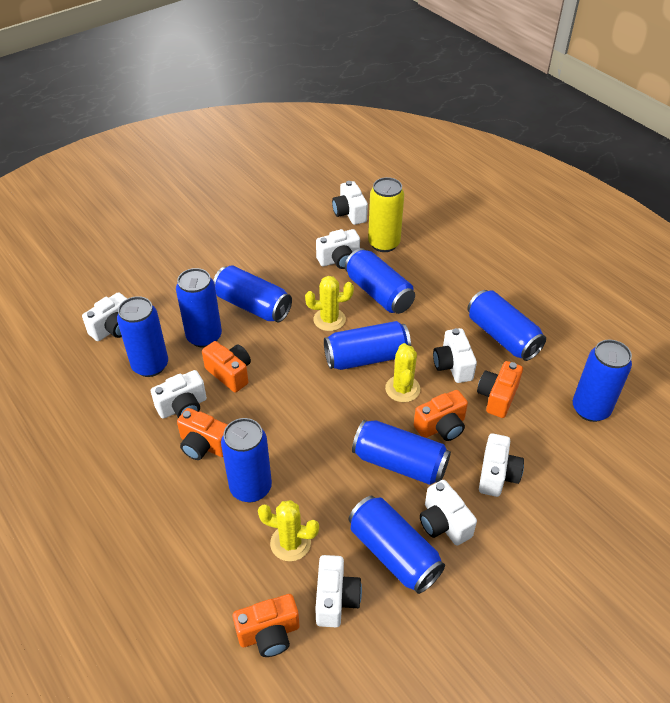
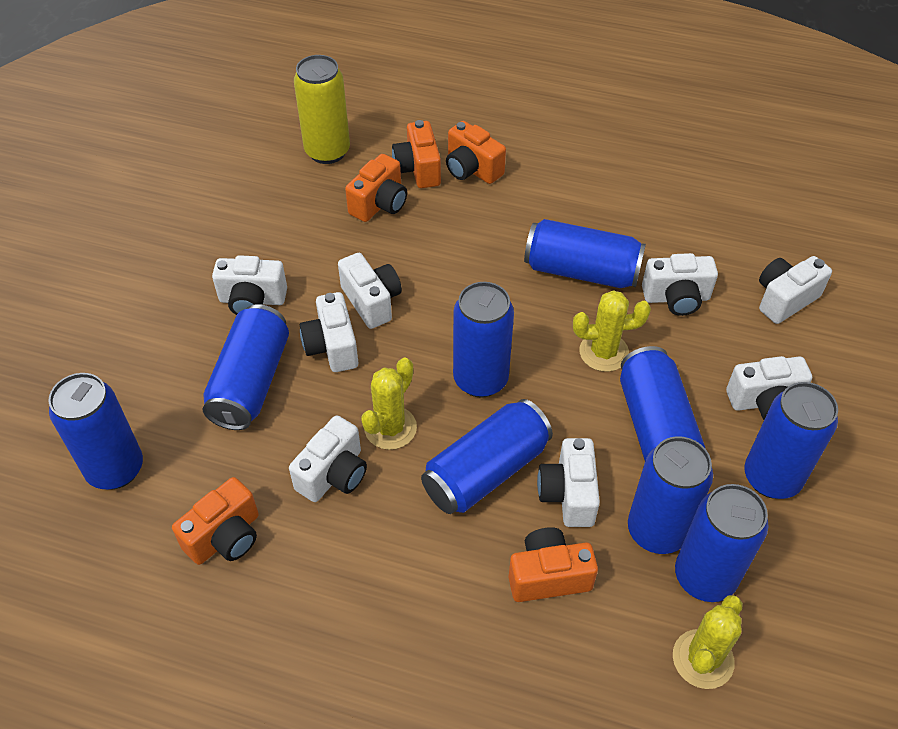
blue can: [117,296,168,377] [176,268,222,348] [213,265,292,322] [221,418,272,502] [324,321,411,370] [345,248,415,314] [349,496,445,594] [352,420,451,485] [467,290,546,361] [573,340,632,422] = 10 -> [48,373,143,490] [203,304,289,430] [421,399,553,514] [453,282,514,398] [524,219,646,288] [620,346,705,460] [628,436,713,554] [675,484,769,602] [744,382,838,499] = 9

